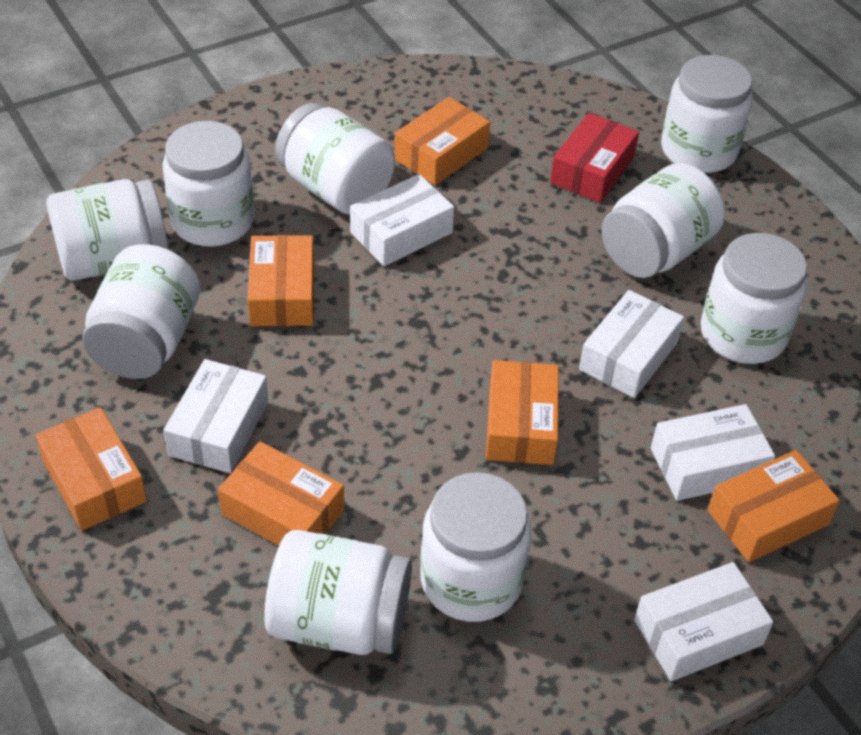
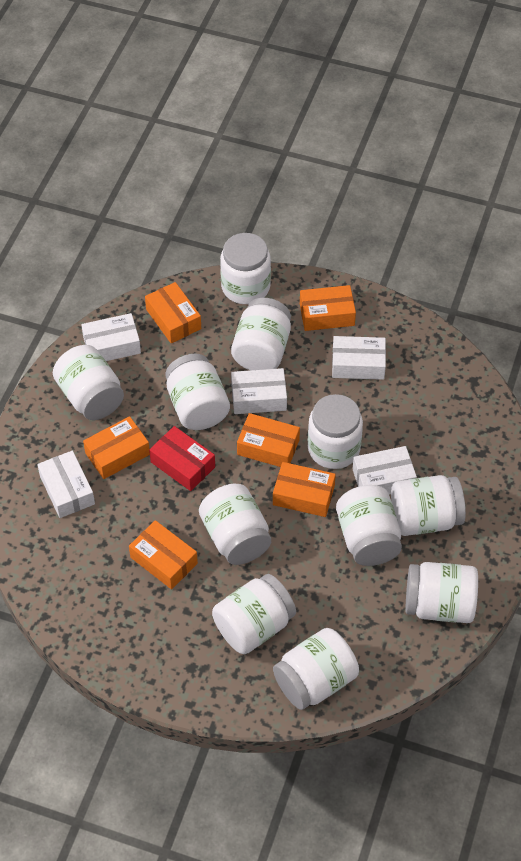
white jar: [46,179,168,281] [82,244,200,379] [163,121,254,247] [264,530,412,655] [275,103,395,215] [421,472,532,622] [601,163,725,278] [661,55,753,173] [701,233,807,364] = 9 -> [53,345,124,420] [165,354,230,430] [199,484,271,565] [212,574,296,654] [220,233,271,304] [231,298,291,370] [273,628,359,710] [308,394,363,469] [336,485,402,566] [391,475,466,536] [405,562,478,623] = 11

